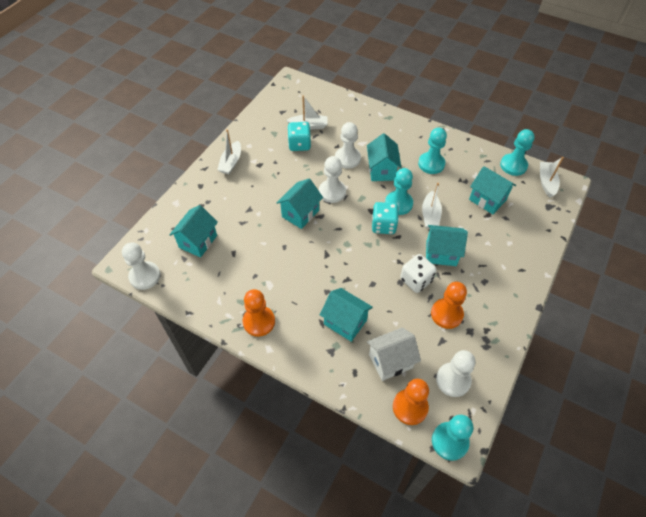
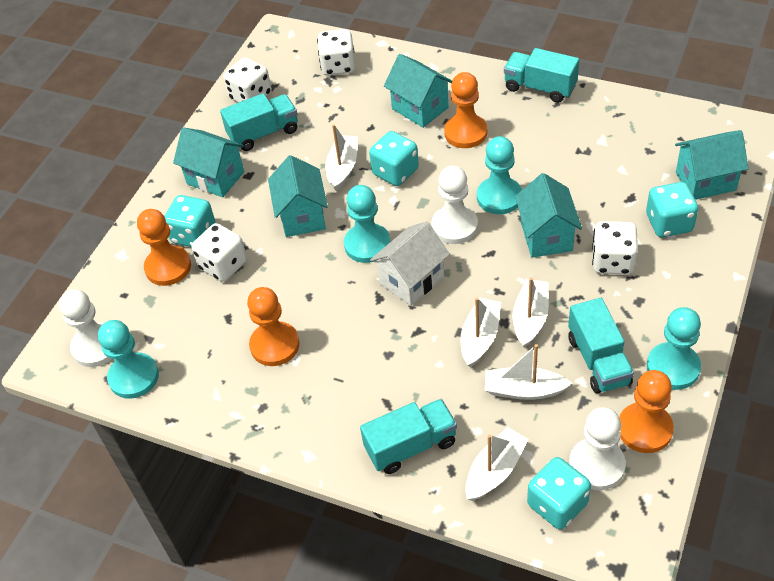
orange pawn: [243,289,275,337] [393,379,429,425] [431,282,467,329] = 3 -> [137,209,191,286] [247,287,300,366] [444,72,487,148] [619,370,674,453] = 4
turquoise dice: [287,122,311,151] [372,202,399,234] = 2 -> [164,195,216,247] [369,131,419,186] [527,457,591,530] [646,182,698,237] = 4
turquoise house: [169,205,218,257] [276,179,323,229] [320,288,373,342] [367,133,401,181] [426,225,468,266] [469,166,516,214] = 6 -> [173,127,244,197] [268,155,328,237] [384,54,452,128] [515,173,582,258] [675,130,749,200] = 5
turquoise truck: none = 0 -> [220,93,298,151] [360,399,457,474] [504,48,579,103] [568,298,634,393] = 4
white boat: [217,129,241,174] [286,96,327,130] [422,183,442,229] [540,157,564,198] = 4 -> [325,124,358,191] [460,297,501,367] [465,427,529,501] [485,344,572,400] [513,278,549,348] = 5
white dice: [400,254,437,293] = 1 -> [191,223,247,282] [224,58,272,103] [317,29,356,76] [592,221,638,275] = 4
white pawn: [122,243,161,290] [319,156,346,203] [335,122,361,169] [436,350,476,397] = 4 -> [59,289,112,367] [431,166,478,244] [569,407,626,490] = 3

